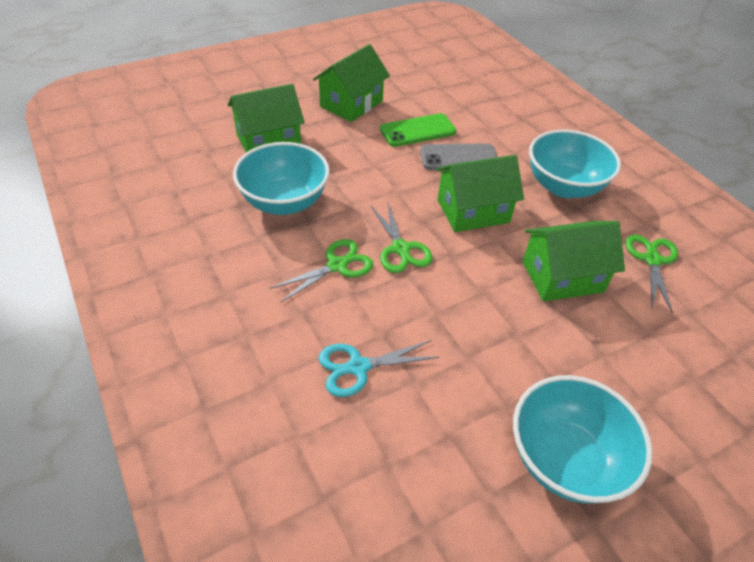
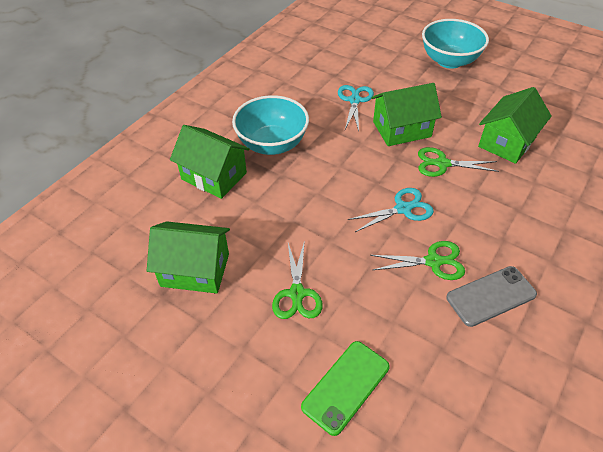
turquoise bowl: [233,142,330,215] [513,375,653,503] [529,129,621,198] = 3 -> [232,95,309,155] [422,19,489,69] = 2
turquoise scissors: [318,340,439,397] = 1 -> [338,85,374,131] [348,188,434,232] = 2

